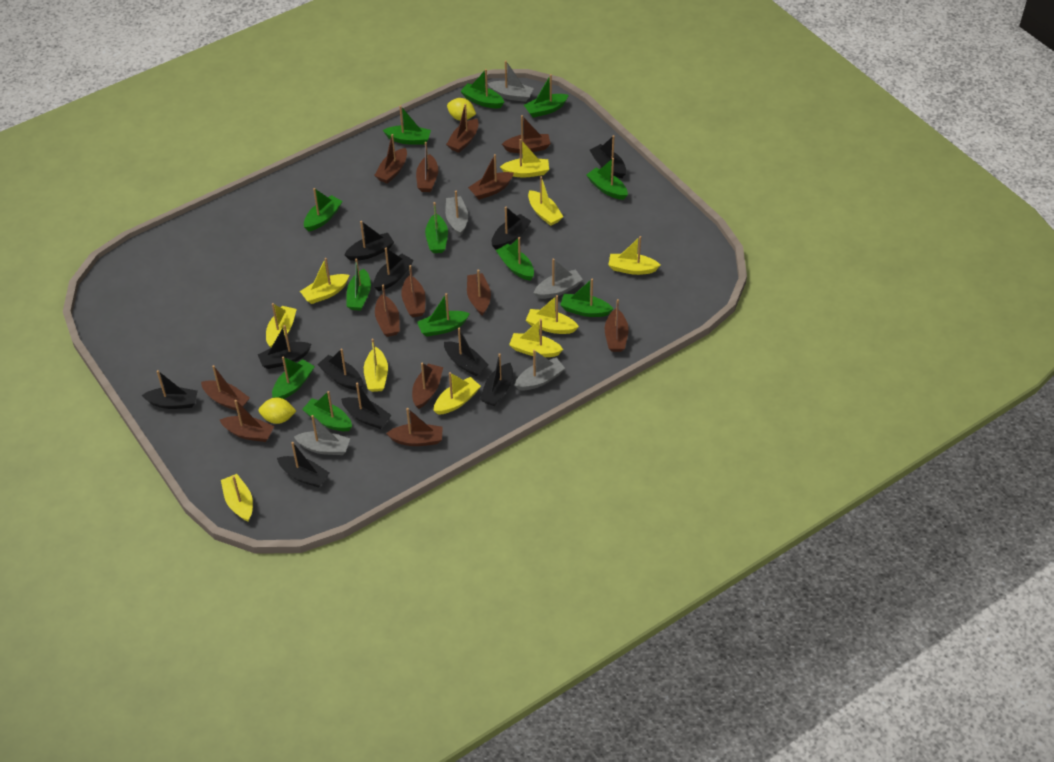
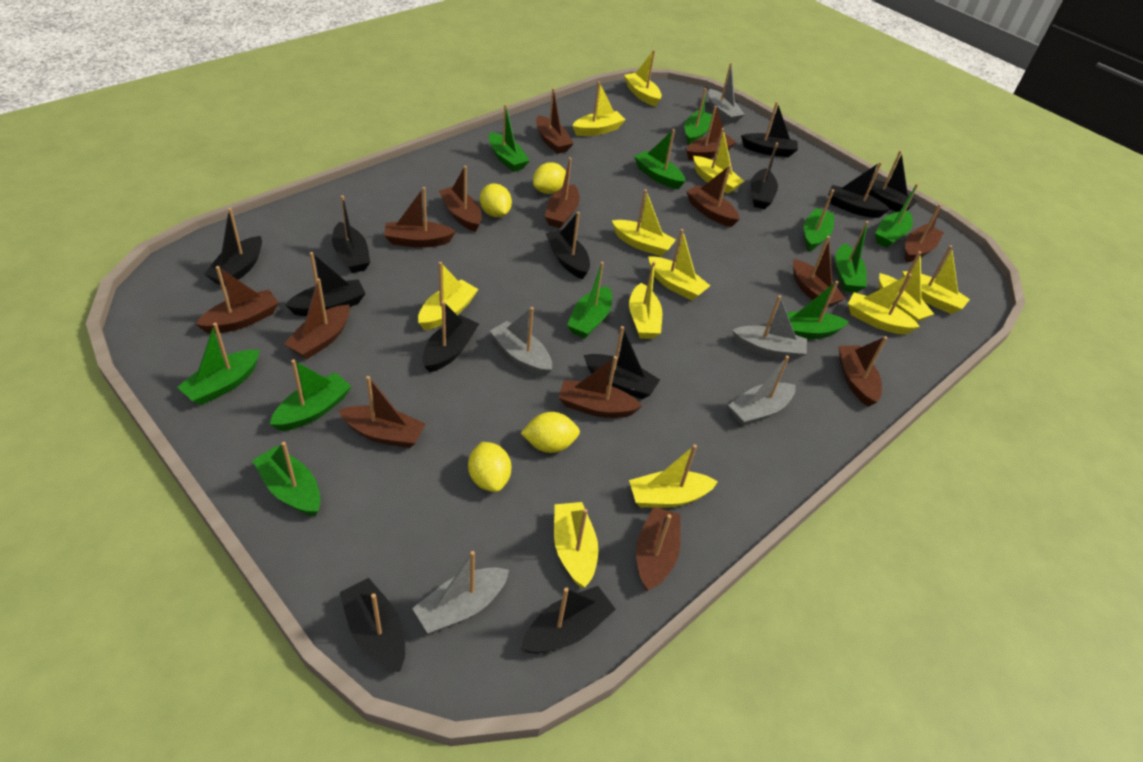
black boat: [142,370,198,409] [258,325,312,369] [277,442,329,488] [317,349,363,390] [341,383,392,429] [344,221,394,261] [374,248,414,291] [444,328,489,376] [480,353,513,406] [492,206,531,250] [590,135,626,178] = 11 -> [204,208,262,287] [285,252,366,316] [332,195,370,273] [340,578,405,672] [422,301,479,373] [521,586,616,653] [546,212,590,279] [584,326,660,399] [741,101,798,157] [751,142,778,209] [828,162,890,218] [865,150,918,212] = 12
brown boat: [201,365,250,411] [220,400,274,442] [374,134,407,184] [375,284,400,337] [386,408,443,446] [401,265,425,317] [412,363,443,409] [416,142,438,192] [446,104,479,153] [467,270,491,316] [468,154,514,200] [502,115,551,153] [605,299,629,352] = 13 -> [195,266,279,334] [284,278,350,359] [338,376,425,448] [384,187,456,248] [439,166,482,232] [536,88,574,154] [545,157,580,228] [559,356,642,418] [636,506,681,591] [686,106,736,160] [686,165,740,227] [793,236,846,308] [839,336,887,407] [905,204,944,262] = 14
green boat: [272,356,315,399] [302,391,352,431] [304,188,343,231] [346,259,371,311] [383,105,431,145] [417,293,470,337] [425,202,448,253] [460,69,504,108] [496,237,534,281] [524,74,569,118] [560,278,613,317] [586,158,628,200] = 12 -> [177,323,260,405] [252,442,321,516] [270,359,352,431] [489,104,530,172] [567,262,612,338] [634,129,686,189] [684,88,712,145] [787,281,849,339] [804,189,834,252] [835,221,869,293] [875,183,918,248] = 11
yellow boat: [221,474,253,522] [266,303,297,348] [300,258,349,304] [364,339,388,392] [433,372,481,415] [500,139,549,178] [509,319,563,357] [526,295,579,334] [528,176,563,226] [608,236,660,275] = 10 -> [418,262,478,330] [554,502,598,588] [572,82,626,136] [612,189,676,256] [624,50,662,107] [629,261,662,339] [629,444,718,508] [648,229,710,301] [693,128,744,194] [848,274,920,334] [879,251,934,322] [903,245,970,314] = 12
yellow lemon: [258,398,296,424] [447,98,476,120] = 2 -> [468,442,511,492] [480,183,512,217] [521,412,580,453] [533,162,566,194] = 4

